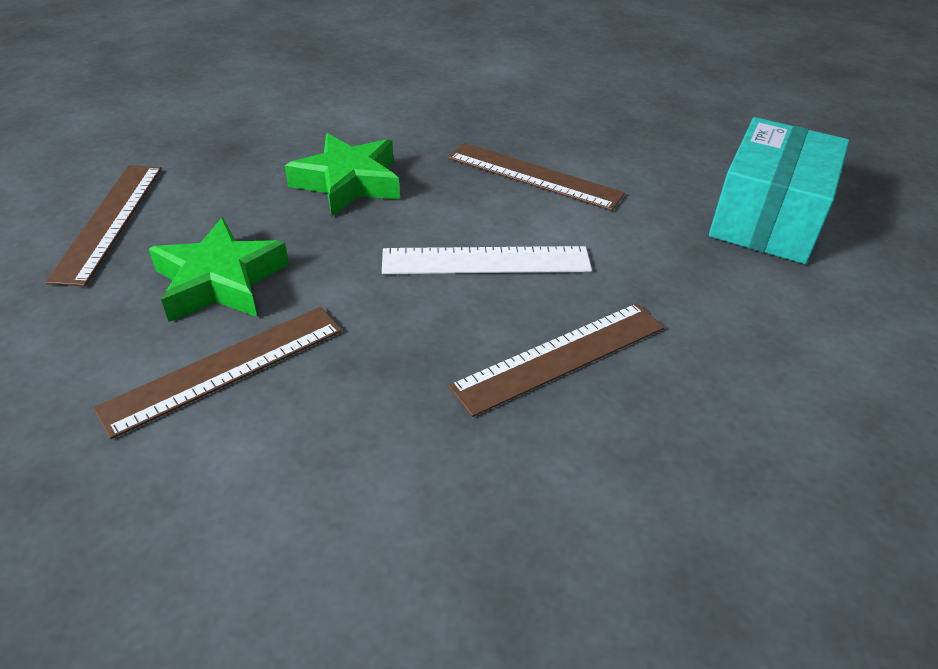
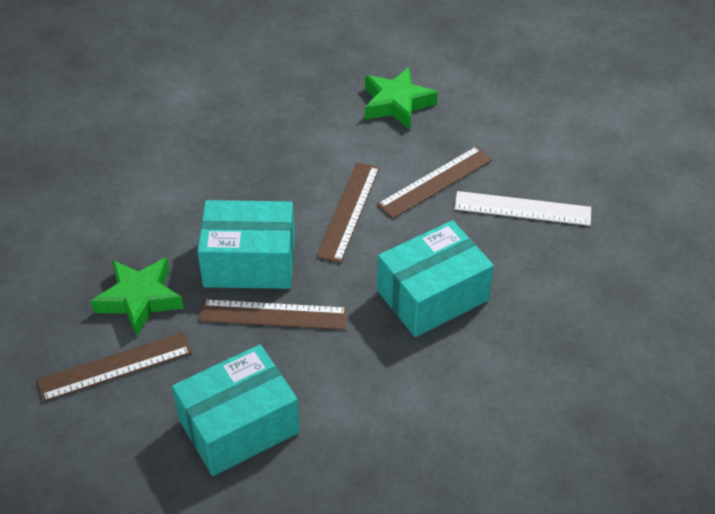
turquoise box: [709,117,849,264] = 1 -> [172,344,300,476] [197,200,295,289] [377,220,494,337] = 3

